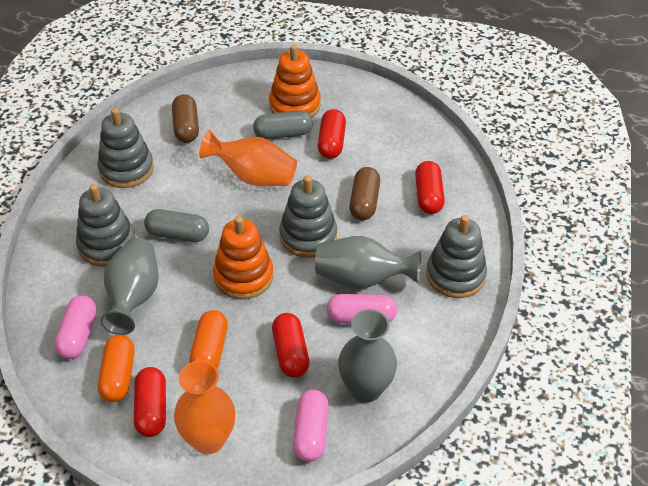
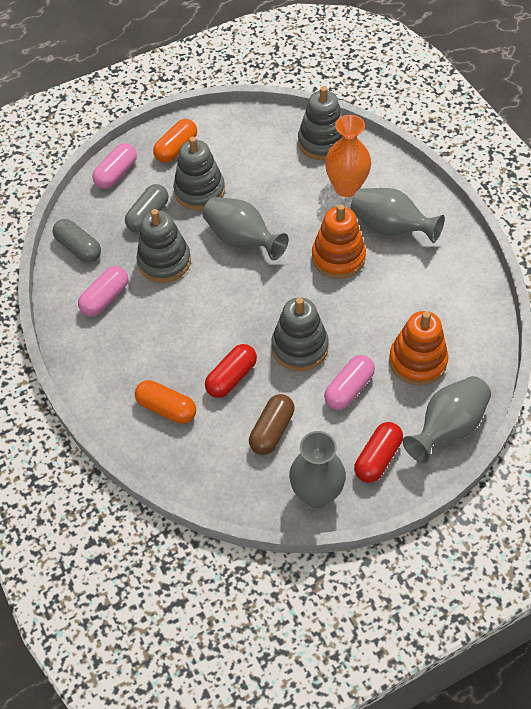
brown capsule: [172,94,199,143] [349,167,380,220] = 2 -> [249,394,295,455] = 1
grey vase: [100,238,159,335] [315,236,421,289] [338,309,397,403] = 3 -> [203,197,289,260] [289,431,346,508] [351,188,445,243] [403,376,491,463] = 4
orange vase: [174,361,235,454] [199,130,297,186] = 2 -> [325,115,371,197] = 1
red capsule: [134,367,166,437] [272,313,310,378] [318,109,346,159] [415,161,445,214] = 4 -> [205,344,257,398] [354,422,403,483] = 2

